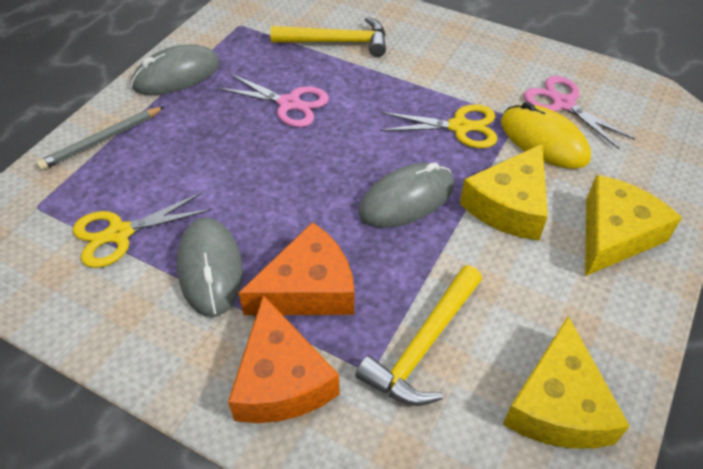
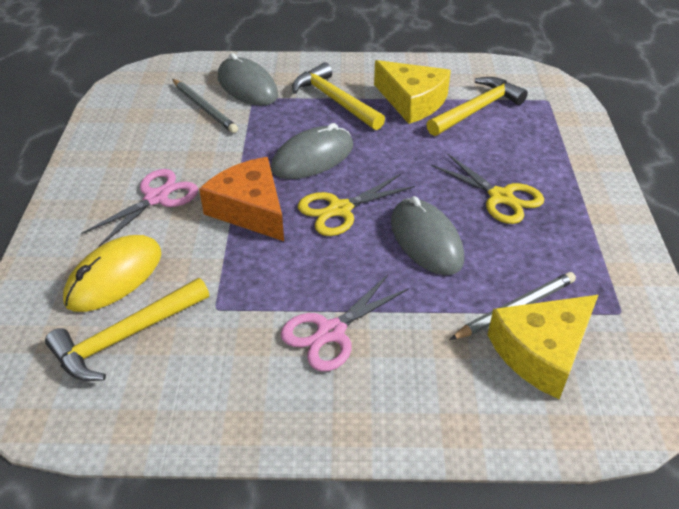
grey pencil: [36,106,165,170] = 1 -> [172,79,238,133] [450,272,576,340] = 2
orange cheese: [228,295,340,423] [239,222,354,315] = 2 -> [199,157,284,241] = 1
yellow cheese: [460,144,548,240] [503,316,630,449] [585,175,682,276] = 3 -> [374,60,451,124] [487,295,598,399] = 2
yellow hammer: [270,17,386,57] [355,265,482,406] = 2 -> [45,278,209,381] [292,62,385,130] [426,77,528,136] = 3

